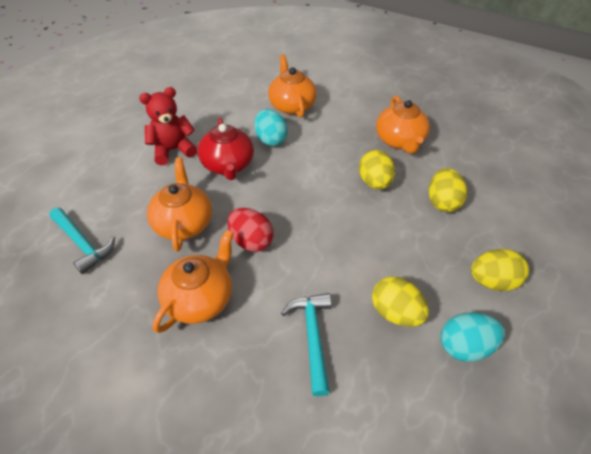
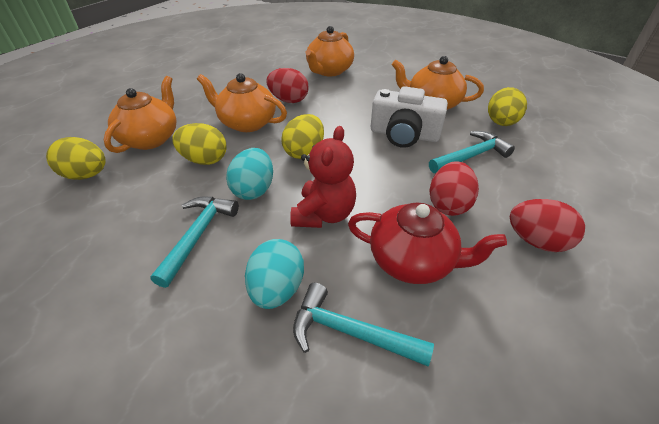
red egg: [228,208,274,252] = 1 -> [266,68,309,103] [429,161,479,216] [510,199,585,252] = 3
turquoise hammer: [49,208,115,274] [281,293,331,396] = 2 -> [150,197,239,288] [293,283,434,366] [429,131,515,173] = 3
white camera: none = 0 -> [371,86,448,148] = 1

